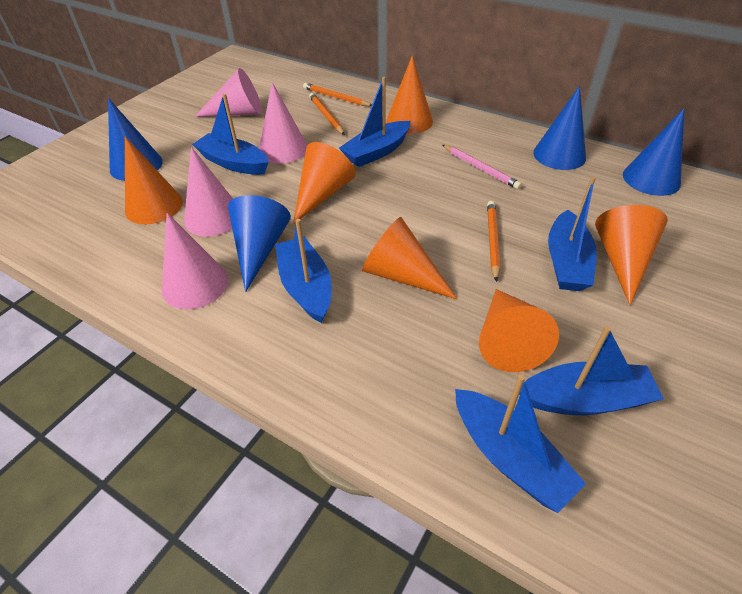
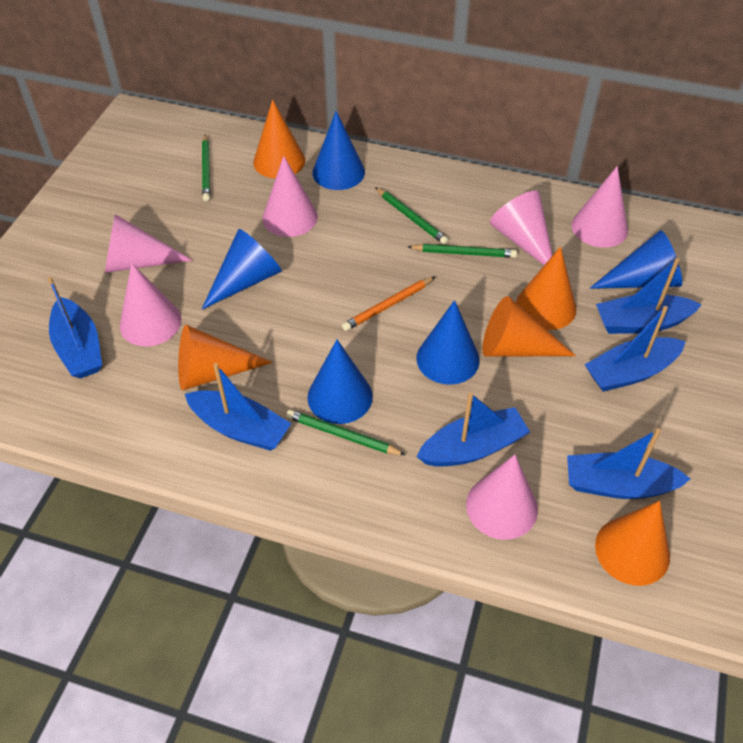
blue cone: [108,98,163,181] [228,195,291,292] [533,86,586,170] [623,108,684,196] = 4 -> [202,229,282,310] [307,339,373,424] [312,111,365,190] [416,300,480,385] [590,230,682,289] = 5
green pencil: none = 0 -> [202,134,210,201] [286,410,406,455] [375,187,449,245] [408,244,517,258] = 4
orange cone: [125,136,183,224] [293,142,356,224] [362,217,457,299] [386,55,433,134] [479,289,559,372] [595,205,668,305] = 6 -> [178,325,273,390] [253,99,305,179] [482,296,576,357] [516,247,576,330] [595,501,670,586] = 5
orange pencil: [303,83,372,106] [309,93,345,135] [487,201,500,282] = 3 -> [342,277,435,331] = 1
pink cone: [162,213,228,309] [184,147,233,237] [195,68,262,117] [259,82,307,164] = 4 -> [105,214,192,273] [120,263,181,346] [263,156,318,237] [466,455,538,540] [490,190,553,265] [572,166,628,248] = 6
pink pencil: [443,145,522,189] = 1 -> none = 0

